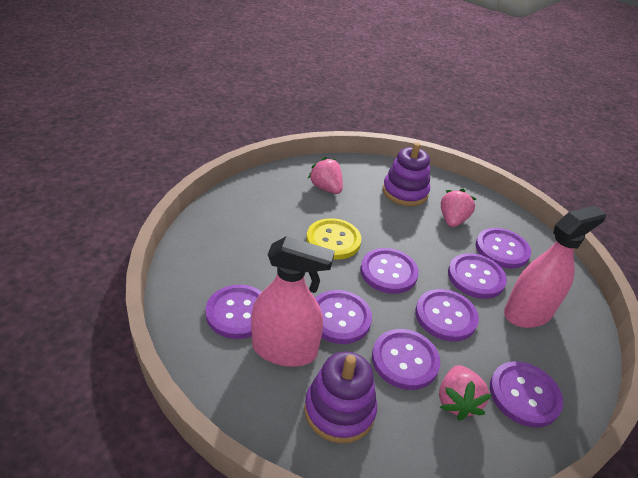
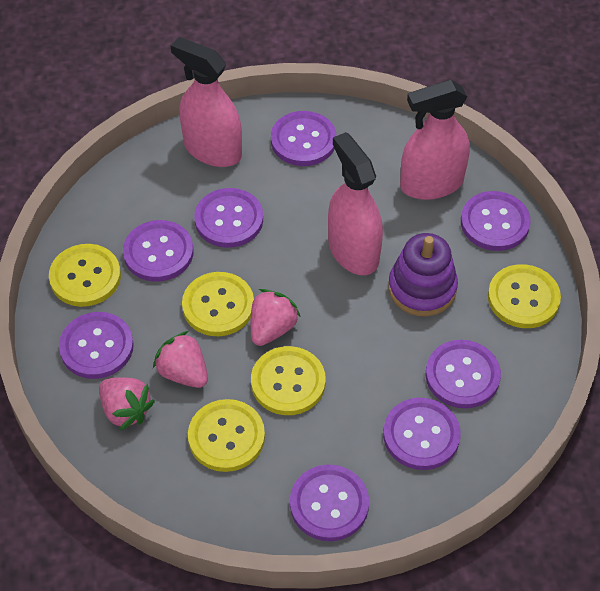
pink spray bottle: [251,236,335,367] [504,206,606,328] = 2 -> [170,37,242,167] [328,132,383,275] [400,80,470,200] = 3
purple stacking toy: [304,351,377,444] [383,143,430,206] = 2 -> [388,233,458,316] = 1
yellow button: [306,218,361,260] = 1 -> [49,244,121,307] [182,272,254,336] [188,399,265,472] [251,346,326,415] [488,264,561,328] = 5

